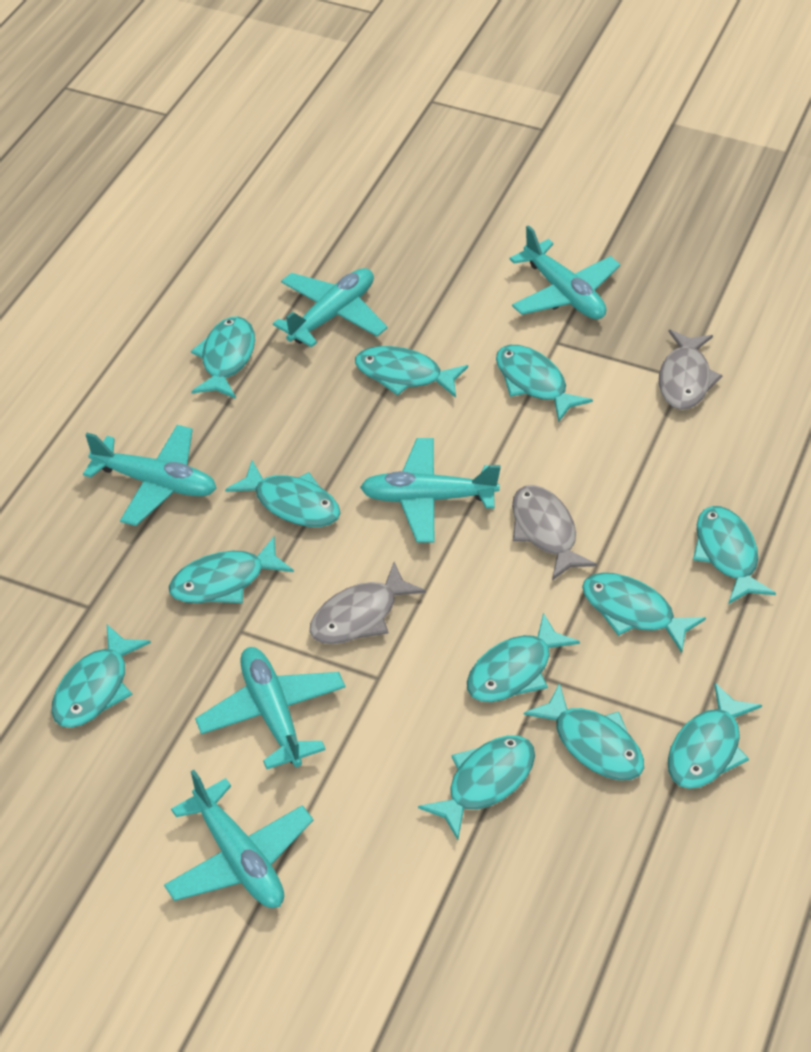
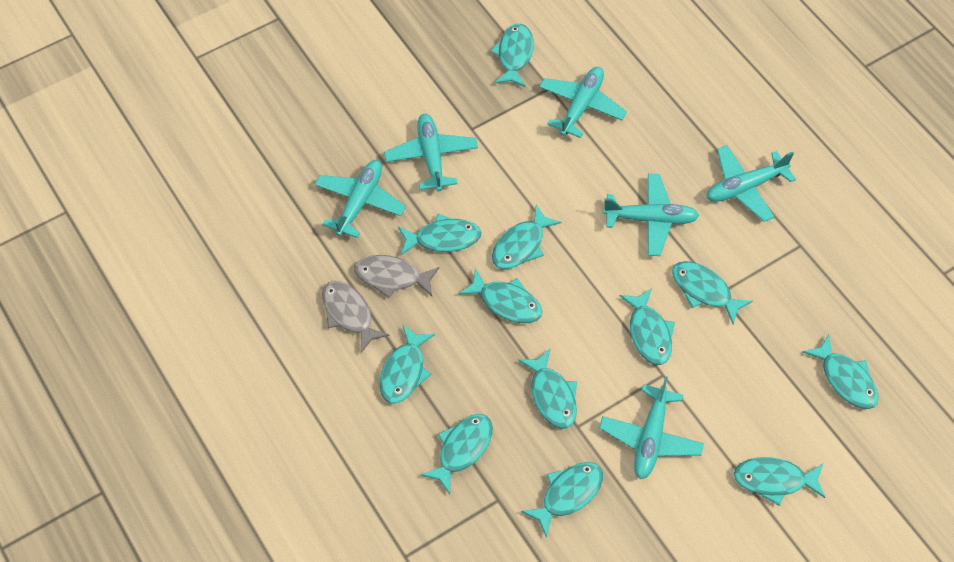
grey fish: [310,562,426,644] [512,485,597,580] [659,329,722,410] = 3 -> [322,281,390,353] [354,255,439,298] = 2

